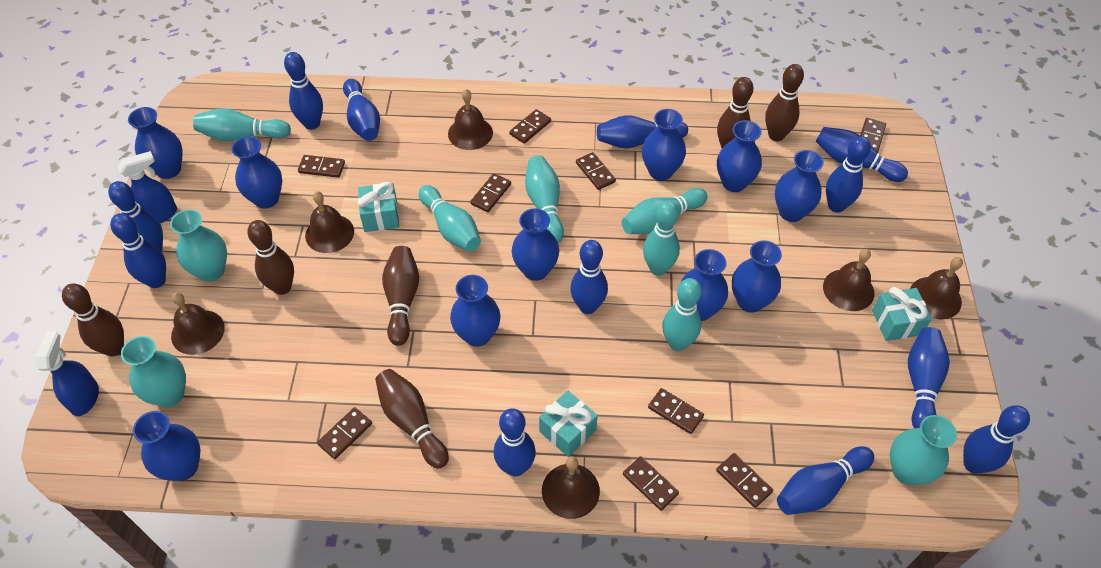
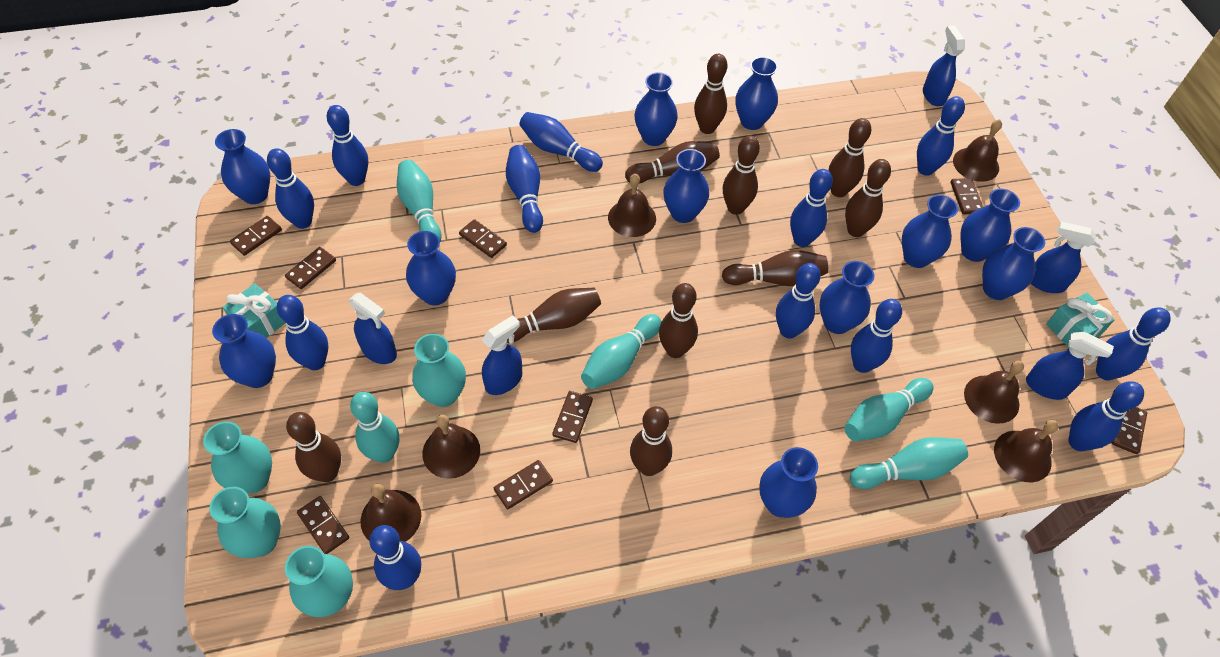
blue spray bottle: [36,331,99,416] [118,151,177,223] = 2 -> [349,293,397,364] [482,315,522,395] [923,26,965,106] [1026,332,1114,400] [1031,222,1096,293] = 5
blue vase: [128,107,183,179] [133,411,201,481] [232,137,282,209] [450,275,501,347] [512,208,559,281] [642,109,686,181] [680,249,728,321] [717,120,762,192] [732,240,782,313] [775,150,824,222] = 10 -> [212,314,276,388] [215,129,270,204] [406,231,456,305] [635,72,678,146] [663,149,709,223] [735,57,778,130] [759,447,818,518] [820,261,874,334] [902,195,958,268] [960,189,1020,262] [982,227,1045,300] = 11
brown bowling pin: [62,284,124,356] [247,220,294,295] [375,369,449,469] [382,246,419,346] [717,77,753,148] [765,64,804,141] = 6 -> [286,412,341,482] [507,288,601,343] [625,141,720,184] [630,406,672,476] [659,283,698,358] [694,54,727,134] [722,250,828,286] [723,135,760,215] [828,118,871,197] [845,159,891,237] = 10
brown domino: [298,155,345,178] [317,407,372,459] [470,173,511,212] [509,109,551,144] [576,152,616,190] [623,456,679,511] [648,388,704,434] [716,453,773,508] [860,118,886,153] = 9 -> [230,216,282,256] [285,247,336,289] [297,496,349,554] [459,219,507,258] [494,460,553,510] [552,391,593,443] [951,178,983,214] [1112,407,1147,454] = 8
turquoise bowling pin: [193,108,291,141] [419,185,481,251] [525,155,564,243] [622,188,707,234] [643,200,680,276] [662,278,701,351] = 6 -> [350,392,399,463] [397,160,442,241] [581,314,661,389] [844,378,934,441] [850,437,968,489] = 5
turquoise gift: [358,182,399,232] [539,390,598,457] [872,287,932,341] = 3 -> [222,283,286,338] [1046,293,1115,348] = 2
turquoise vase: [121,336,186,407] [170,209,227,282] [890,415,957,485] = 3 -> [203,421,272,494] [209,487,281,558] [285,546,353,617] [412,334,466,407] = 4

